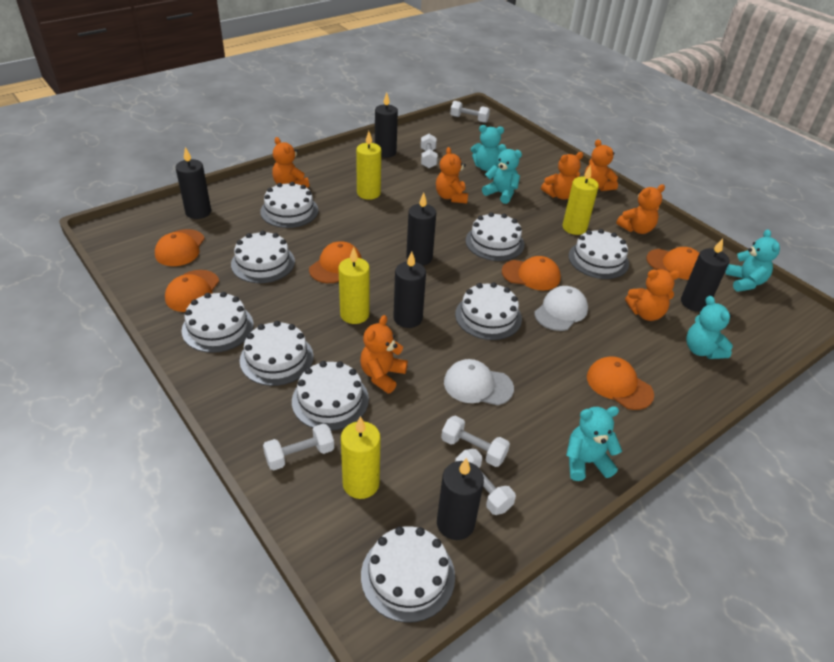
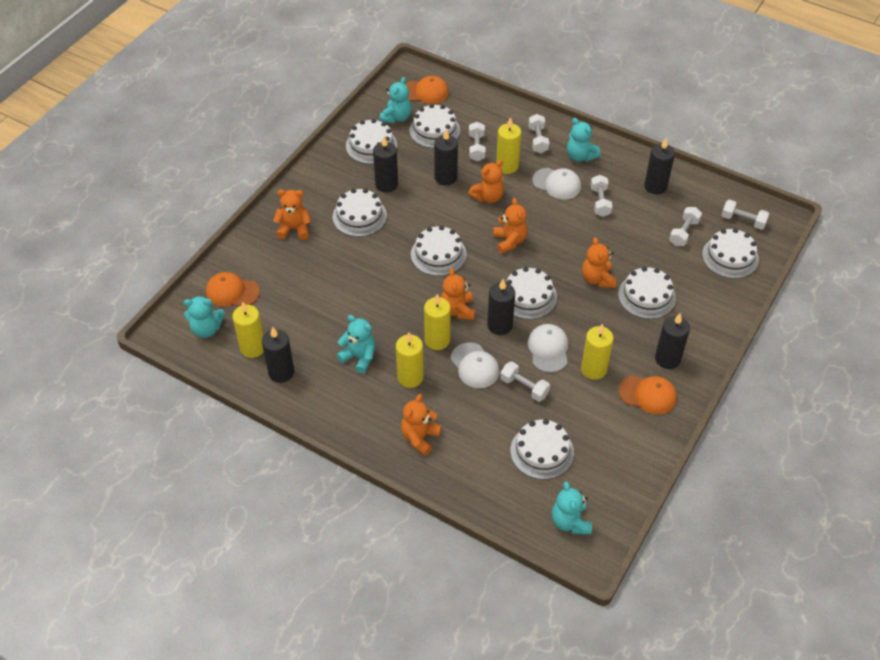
orange cap: [155,229,205,266] [165,270,219,312] [309,241,362,283] [502,256,561,291] [587,356,654,410] [646,247,699,280] = 6 -> [206,272,260,306] [405,76,449,104] [619,376,677,415] = 3
orange teddy bear: [272,137,309,188] [360,315,408,393] [436,147,468,204] [541,152,583,200] [584,139,618,191] [616,184,665,234] [625,269,680,321] = 7 -> [273,189,311,240] [401,394,442,456] [441,268,475,320] [468,160,504,203] [493,198,528,254] [582,237,616,288] = 6
white cake: [181,292,254,353] [231,231,295,283] [240,321,314,386] [260,182,318,228] [292,361,369,431] [361,526,455,623] [455,282,522,340] [466,212,525,261] [568,229,629,279] = 9 -> [332,189,387,237] [346,119,397,164] [409,104,460,148] [411,226,466,276] [505,267,557,319] [510,419,574,479] [618,267,676,319] [702,228,759,279] = 8
white cap: [444,359,514,405] [534,286,588,331] = 2 -> [451,342,500,388] [528,324,568,373] [532,168,581,199] = 3
white dumbbell: [263,423,334,470] [421,134,438,168] [441,415,510,467] [450,101,490,123] [455,449,516,515] = 5 -> [469,122,486,161] [500,361,550,402] [529,114,549,153] [591,175,613,217] [669,207,702,246] [722,199,769,230] = 6
yellow candle: [338,247,370,324] [341,416,381,499] [356,131,381,200] [562,165,599,235] = 4 -> [232,302,264,358] [396,332,424,388] [424,294,451,350] [496,117,521,174] [581,323,614,380] = 5

